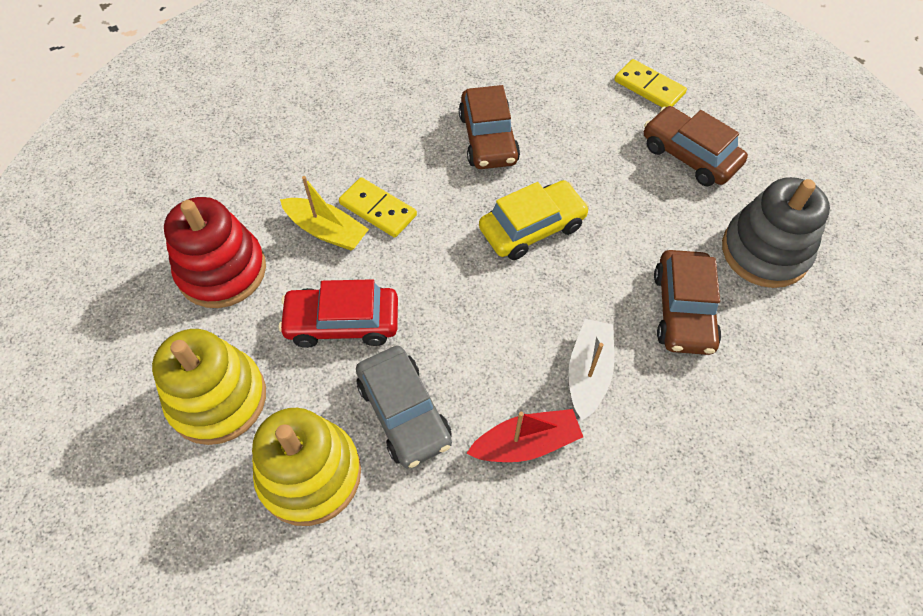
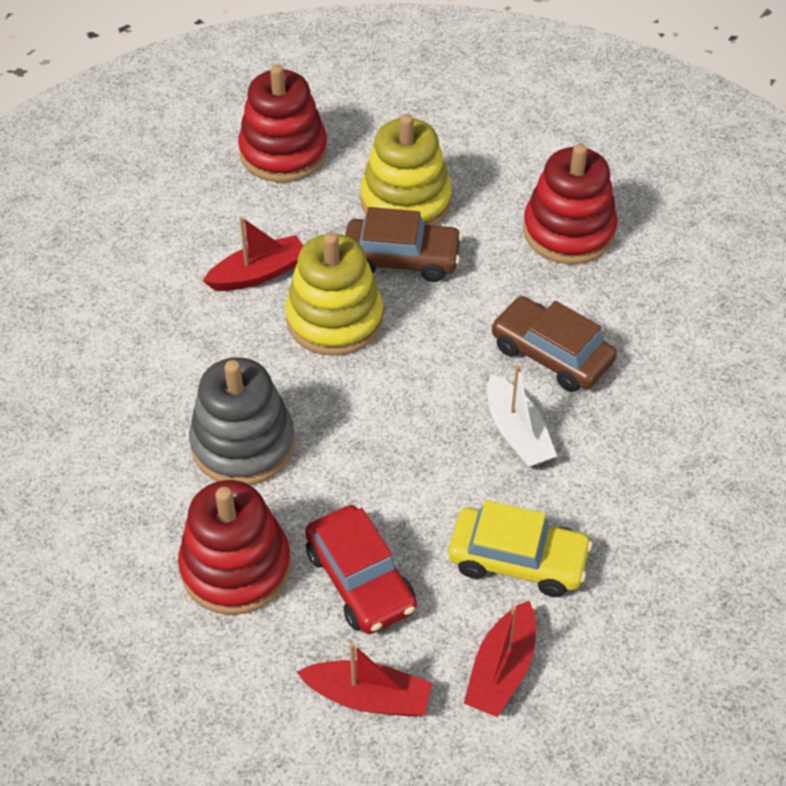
brown car: [459,85,520,169] [644,106,748,186] [654,250,721,355] = 3 -> [345,207,463,282] [491,296,617,392] = 2
grey car: [356,346,452,469] = 1 -> none = 0
red boat: [466,409,583,462] = 1 -> [203,216,303,291] [297,643,432,717] [464,601,536,717] = 3
red stacking toy: [164,197,266,308] = 1 -> [178,480,291,615] [238,64,327,182] [523,144,618,264] = 3
yellow boat: [280,176,369,251] = 1 -> none = 0
yellow domino: [339,177,417,238] [614,59,687,107] = 2 -> none = 0

